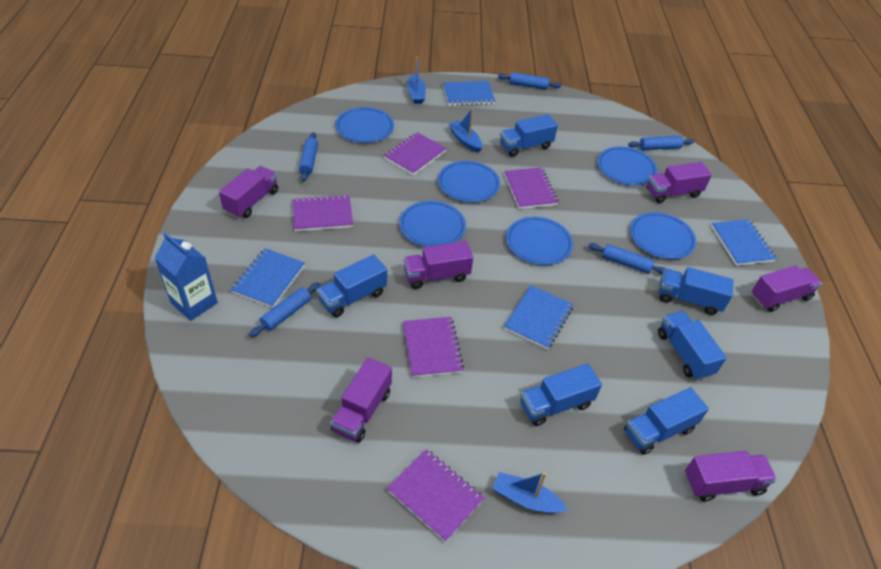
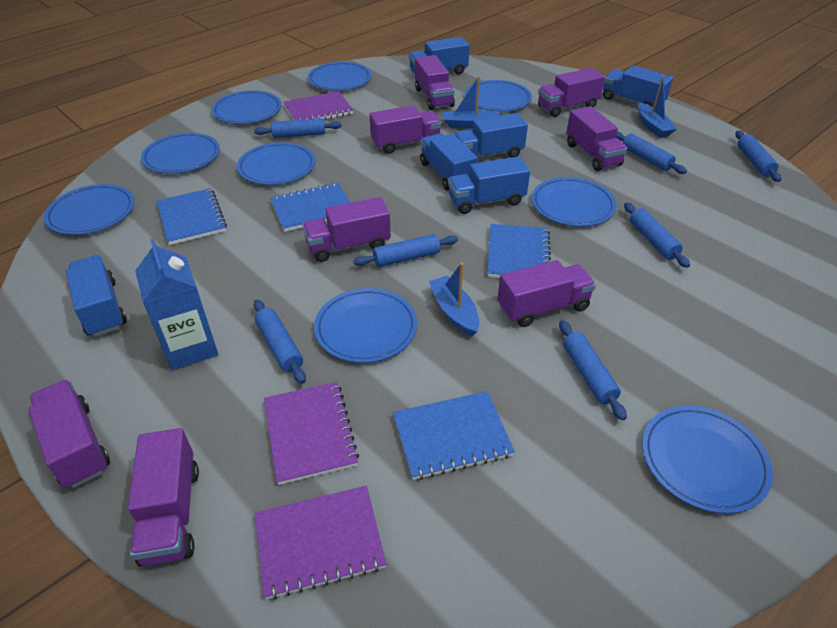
blue plate: [335,107,394,143] [399,201,466,247] [438,161,500,203] [506,216,573,265] [597,146,657,186] [630,212,696,259] = 6 -> [44,184,134,235] [141,133,220,174] [212,90,281,124] [237,142,315,185] [308,62,372,91] [314,288,417,363] [465,80,532,112] [532,177,616,227] [642,406,773,514] = 9
blue rolling pin: [249,282,320,337] [299,132,318,181] [498,72,561,90] [588,243,666,274] [628,136,694,150] = 5 -> [254,118,342,138] [254,300,306,384] [353,234,458,267] [559,320,627,420] [616,132,687,174] [624,203,690,268] [736,131,781,182] = 7
purple notebook: [292,195,353,231] [383,132,447,175] [387,449,484,542] [403,317,464,378] [504,167,559,209] = 5 -> [255,486,386,600] [264,382,359,485] [284,91,353,120] = 3
purple truck: [219,166,278,218] [330,357,392,443] [404,241,473,289] [647,162,712,203] [685,451,777,501] [752,265,822,312] = 6 -> [28,379,110,488] [128,428,199,567] [303,197,391,262] [369,105,441,154] [415,55,455,110] [497,260,596,327] [538,68,605,117] [566,106,627,171] = 8

